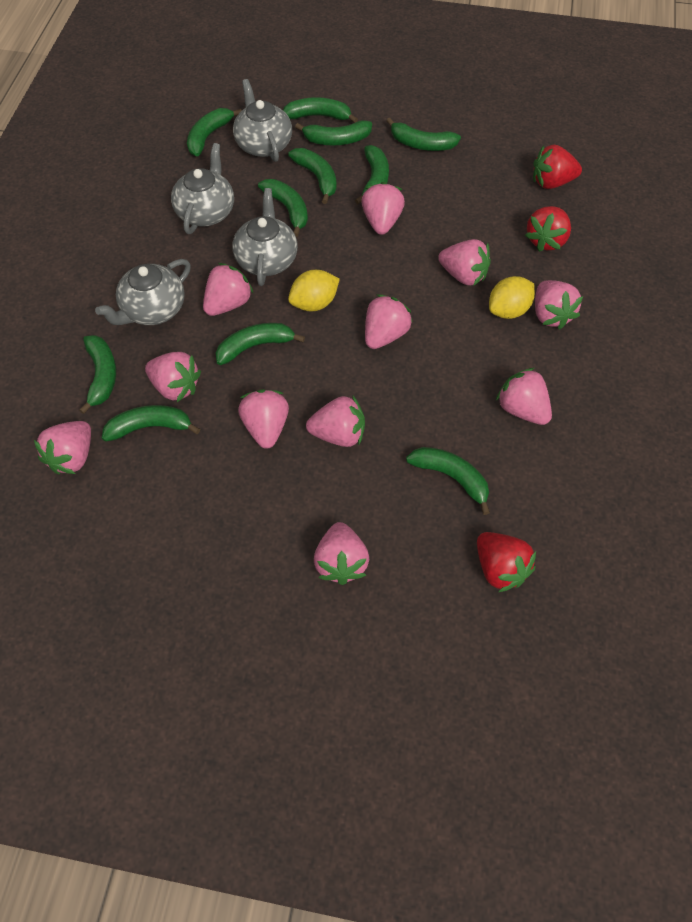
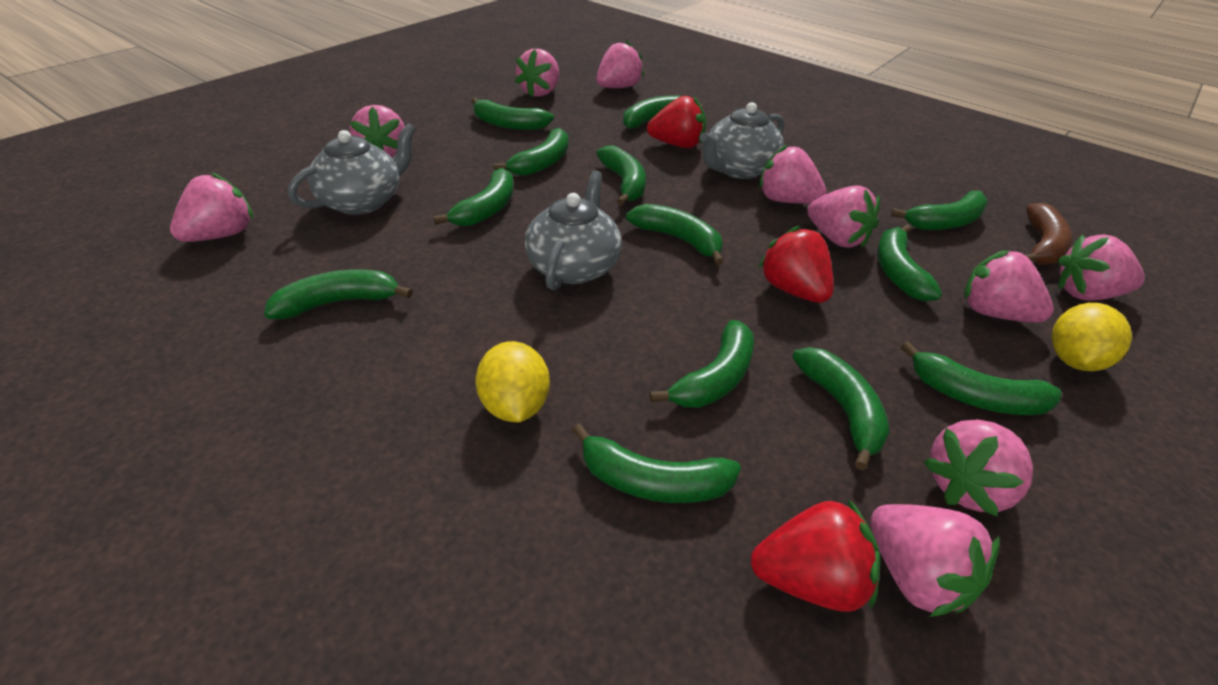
brown banana: none = 0 -> [1025,203,1073,265] = 1
green banana: [79,335,116,414] [102,405,200,442] [187,108,242,156] [216,323,305,365] [258,179,308,237] [283,97,358,123] [288,148,337,204] [295,120,372,145] [355,145,389,204] [387,118,461,151] [406,447,490,515] = 11 -> [264,269,413,319] [433,168,513,226] [471,97,554,130] [494,128,568,176] [572,423,741,503] [596,146,646,206] [623,95,702,129] [626,204,724,265] [649,320,754,408] [792,347,890,471] [877,224,942,301] [891,191,988,230] [901,341,1061,415] = 13
grey teapot: [95,259,191,325] [171,143,234,234] [232,188,298,286] [233,79,292,162] = 4 -> [288,124,416,215] [525,170,622,290] [700,102,784,179] = 3
pink strawberry: [34,421,91,474] [145,352,201,402] [203,263,254,316] [238,389,289,449] [306,396,365,447] [314,522,369,585] [361,182,405,235] [365,294,413,349] [438,239,491,286] [496,368,552,425] [535,280,583,329] = 11 -> [170,172,254,242] [350,105,405,158] [515,49,559,97] [596,41,644,88] [759,145,827,204] [807,185,880,248] [870,504,1000,617] [924,420,1033,517] [964,250,1054,323] [1058,235,1145,301] = 10

